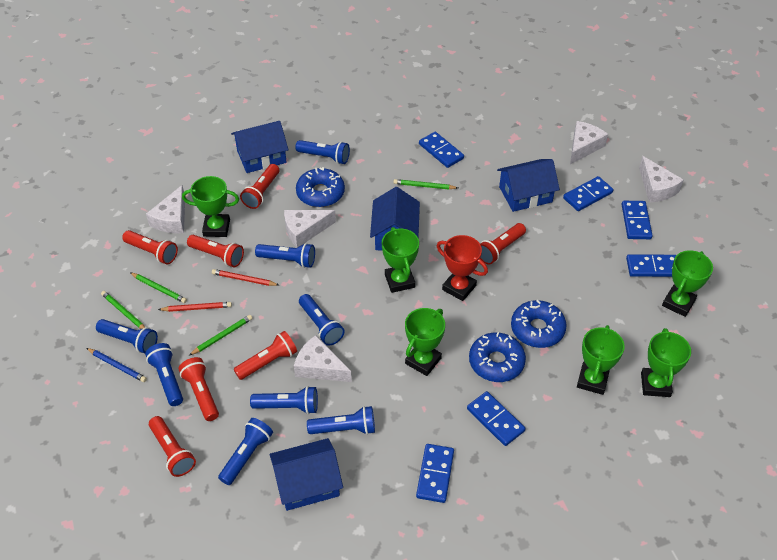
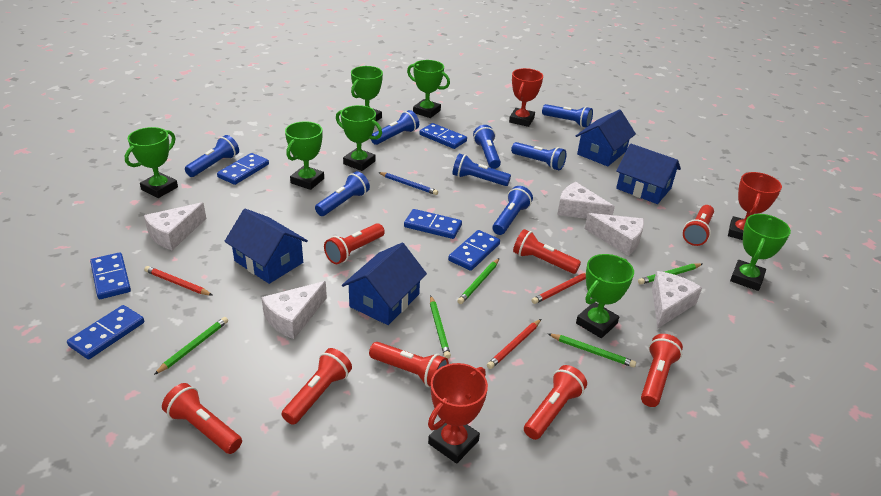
blue donut: [296,167,345,207] [469,332,526,382] [511,300,567,348] = 3 -> none = 0
green pencil: [101,291,145,329] [130,272,187,303] [189,315,253,355] [393,179,458,190] = 4 -> [154,317,228,375] [430,296,451,359] [457,258,499,304] [548,334,636,368] [638,263,702,285] = 5
green trophy: [182,176,239,237] [382,227,419,293] [405,308,445,376] [577,325,625,395] [641,328,691,397] [662,250,713,317] = 6 -> [125,127,178,198] [285,121,324,190] [336,105,382,171] [351,66,383,122] [407,60,450,118] [576,254,634,338] [730,214,791,291] = 7
red flashlight: [122,230,178,264] [149,416,196,477] [178,357,219,421] [187,235,244,267] [234,331,297,380] [240,164,279,209] [480,223,526,265] = 7 -> [162,383,242,454] [281,348,352,425] [324,223,385,264] [369,342,449,387] [513,229,581,274] [524,365,587,440] [641,334,683,407] [683,205,714,246] = 8
red pencil: [158,302,232,312] [212,269,279,286] = 2 -> [144,266,213,296] [487,319,541,369] [532,273,586,304] = 3
red trophy: [437,235,488,301] = 1 -> [428,363,488,464] [509,68,543,127] [728,172,782,240] = 3

